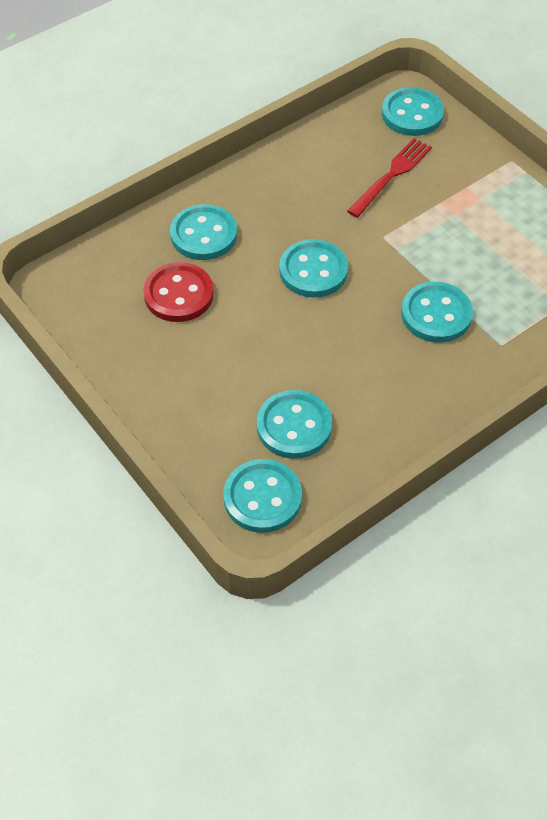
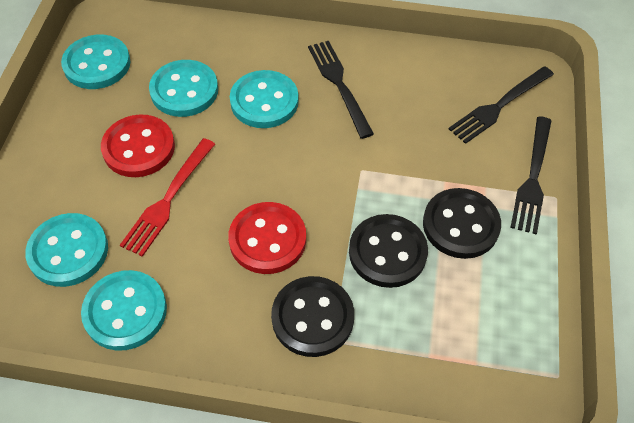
black button: none = 0 -> [271,276,354,357] [349,214,428,288] [423,188,501,259] = 3
black fork: none = 0 -> [308,41,374,139] [449,66,554,144] [510,116,552,234] = 3
red button: [143,262,214,322] = 1 -> [101,115,175,177] [228,202,306,274] = 2
turquoise button: [170,204,237,260] [223,459,302,533] [257,390,332,459] [279,239,348,298] [382,87,444,136] [401,282,473,343] = 6 -> [25,213,108,287] [61,35,131,89] [81,270,167,351] [149,60,218,117] [230,70,299,128] = 5

